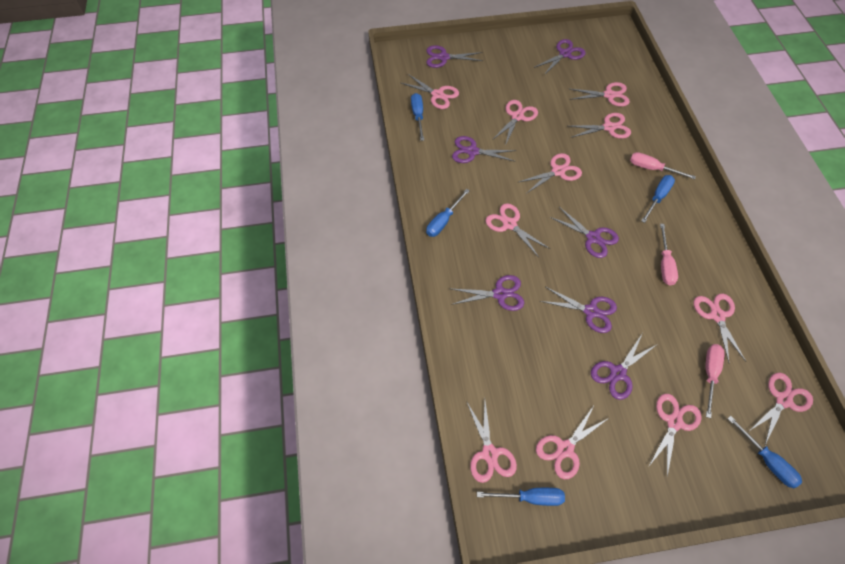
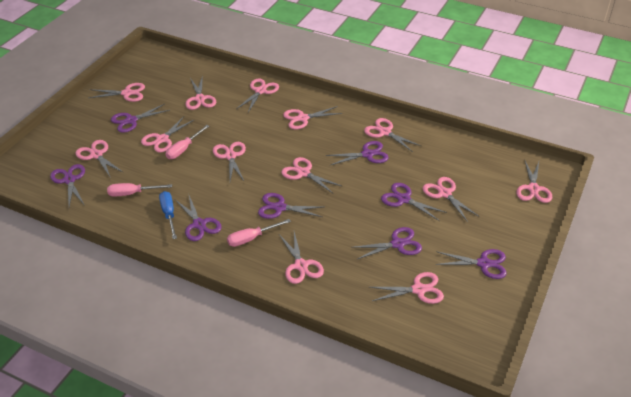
blue screwdriver: [411,93,424,141] [426,189,470,237] [477,488,565,506] [641,175,675,223] [727,416,802,488] = 5 -> [159,191,177,239] = 1
pink scissors: [401,74,459,109] [467,402,517,483] [486,203,550,257] [492,100,538,146] [517,153,582,194] [536,404,609,479] [568,82,630,107] [568,113,631,139] [648,394,702,476] [694,294,746,362] [749,373,813,445] = 11 -> [75,140,124,178] [89,83,145,102] [141,116,194,153] [185,75,216,110] [213,142,246,182] [236,79,279,112] [279,232,324,284] [281,157,341,194] [283,106,342,129] [364,118,421,152] [369,272,444,304] [423,177,480,222] [516,159,552,203] = 13
purple scissors: [426,45,483,68] [451,275,524,311] [452,136,517,163] [534,39,586,75] [540,287,617,333] [550,207,619,258] [591,334,656,400] = 7 -> [50,164,85,207] [111,104,170,133] [176,193,222,241] [258,193,323,219] [326,141,389,166] [351,227,422,260] [381,183,447,221] [436,249,507,279] = 8

